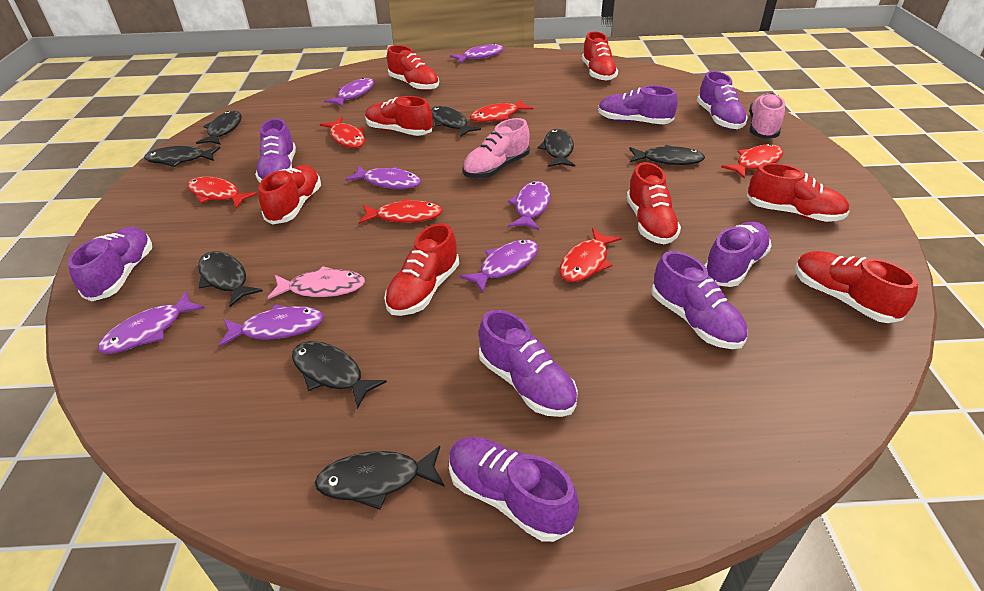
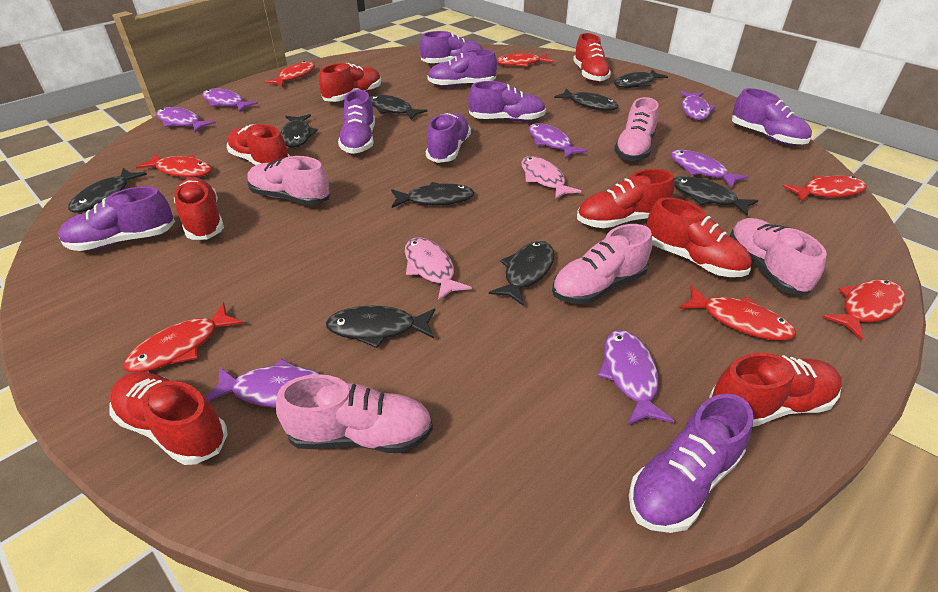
black fish: [144,146,220,167] [196,111,242,145] [198,251,263,307] [292,341,387,409] [315,446,445,510] [431,106,481,137] [538,129,575,167] [629,145,705,165] = 8 -> [68,168,147,213] [281,114,318,148] [326,306,435,348] [370,95,427,120] [391,182,474,208] [489,241,555,306] [554,89,619,111] [614,69,668,88] [674,176,759,216] = 9
pink fish: [267,266,365,299] = 1 -> [405,237,472,301] [521,156,581,200] = 2
pink shoe: [463,118,530,178] [749,93,785,139] = 2 -> [248,156,330,206] [276,374,433,453] [552,224,653,304] [614,97,659,161] [729,218,827,296] = 5
red fish: [187,177,257,209] [320,117,365,148] [359,199,443,224] [470,99,533,122] [560,228,621,282] [721,144,783,179] = 6 -> [124,303,244,373] [136,154,212,178] [265,61,315,87] [497,53,553,67] [679,285,796,341] [783,175,867,202] [823,279,905,340] = 7

